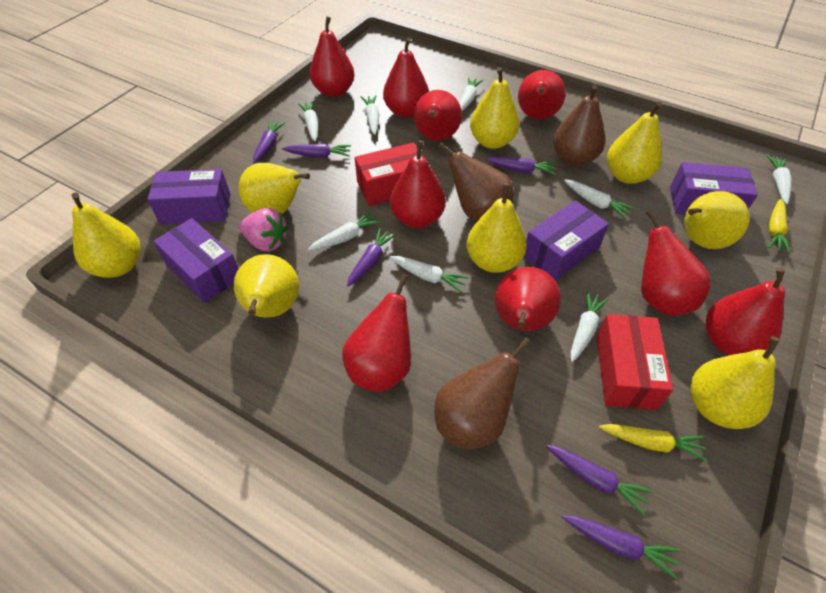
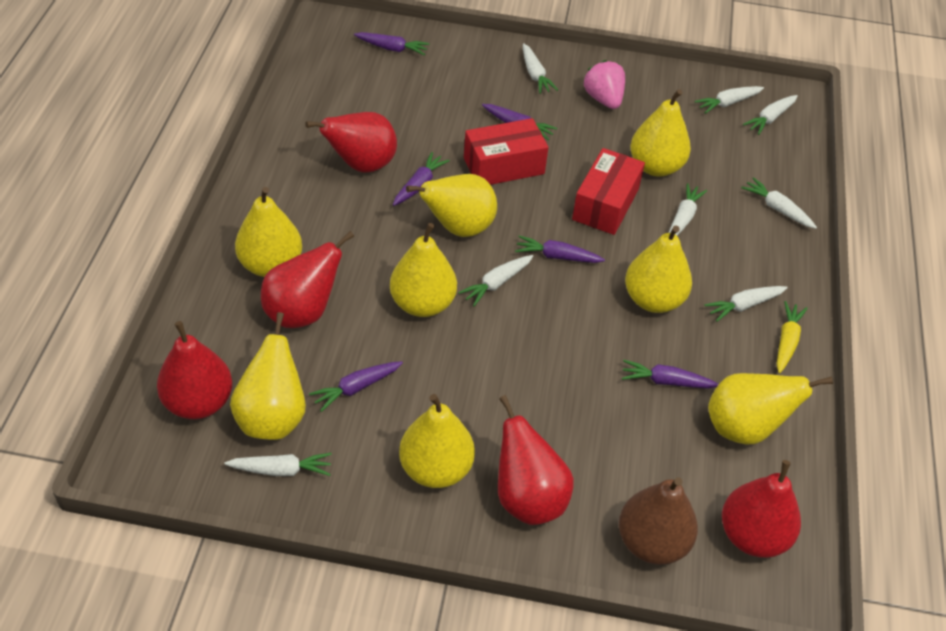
brown pear: [434,337,531,449] [438,143,514,221] [553,84,605,166] = 3 -> [619,477,698,565] = 1
purple box: [147,169,230,224] [153,218,238,303] [524,201,609,280] [670,162,758,214] = 4 -> none = 0
red pear: [310,16,355,97] [342,274,411,392] [383,38,429,118] [390,140,446,228] [414,90,462,141] [495,267,561,331] [518,70,566,119] [641,209,711,316] [706,268,785,355] = 9 -> [157,321,232,419] [261,231,354,328] [305,112,397,173] [498,395,574,525] [722,460,801,558] = 5
yellow carrot: [599,424,707,461] [768,199,790,254] = 2 -> [777,301,808,373] = 1

